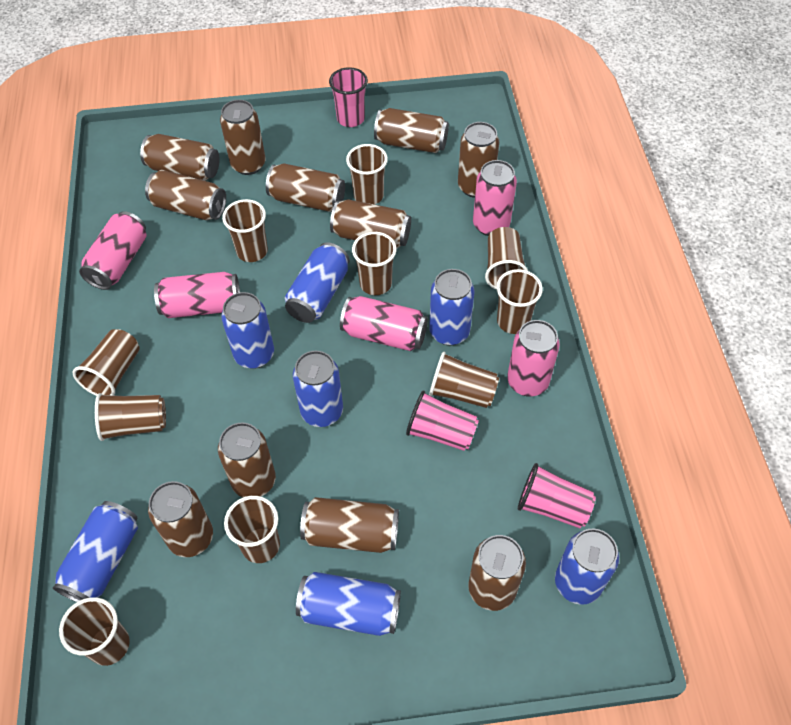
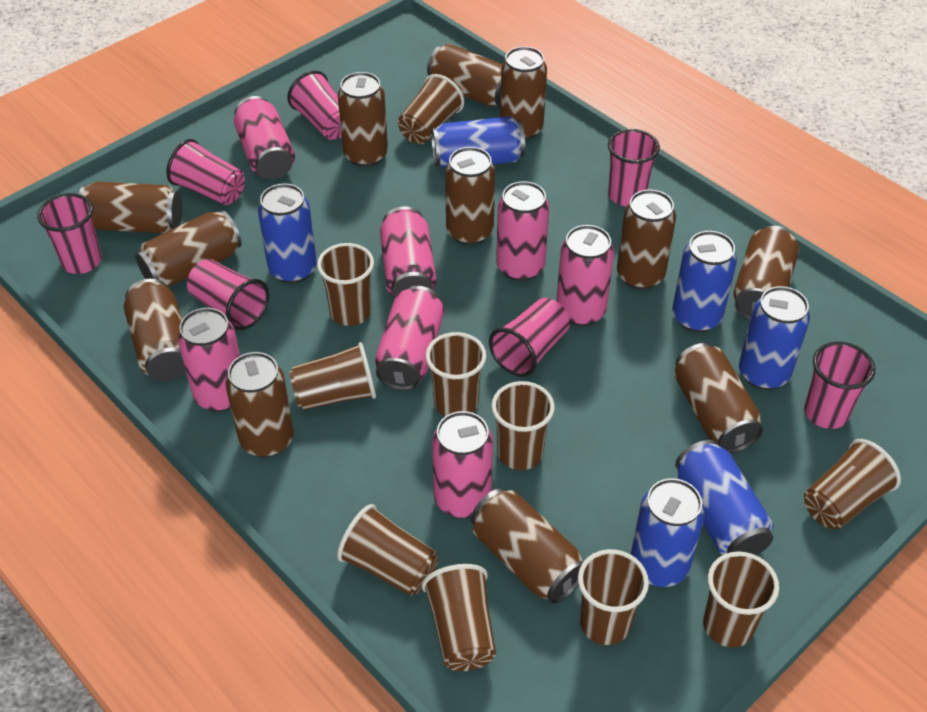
blue can: [53,501,138,602] [221,292,274,369] [285,242,349,323] [293,351,343,427] [296,572,401,636] [429,269,474,346] [555,529,619,605] = 7 -> [258,184,317,284] [431,116,525,168] [631,478,705,587] [672,231,737,333] [675,440,773,555] [739,286,810,390] = 6
brown can: [140,134,220,181] [145,170,226,220] [148,481,213,557] [218,423,276,497] [220,100,265,175] [266,163,345,212] [300,497,399,553] [330,199,411,248] [374,108,449,153] [458,122,499,198] [468,535,526,611] = 11 -> [79,182,182,233] [124,279,186,381] [135,210,242,288] [225,352,294,458] [338,72,388,167] [427,44,502,107] [445,147,495,245] [471,488,583,604] [500,46,547,140] [617,190,676,290] [674,343,763,453] [733,226,799,320] = 12
pink can: [79,211,146,290] [154,272,240,318] [340,296,428,351] [473,160,517,236] [507,320,560,396] = 5 -> [178,308,240,412] [234,96,295,179] [375,286,444,391] [380,206,436,297] [432,411,493,518] [496,181,549,281] [556,225,614,326] = 7
pink cup: [329,67,368,127] [406,391,479,451] [518,463,596,528] = 3 -> [37,193,102,274] [166,139,245,205] [187,259,269,330] [287,71,342,140] [489,298,570,377] [608,129,660,206] [804,342,875,429] = 7

